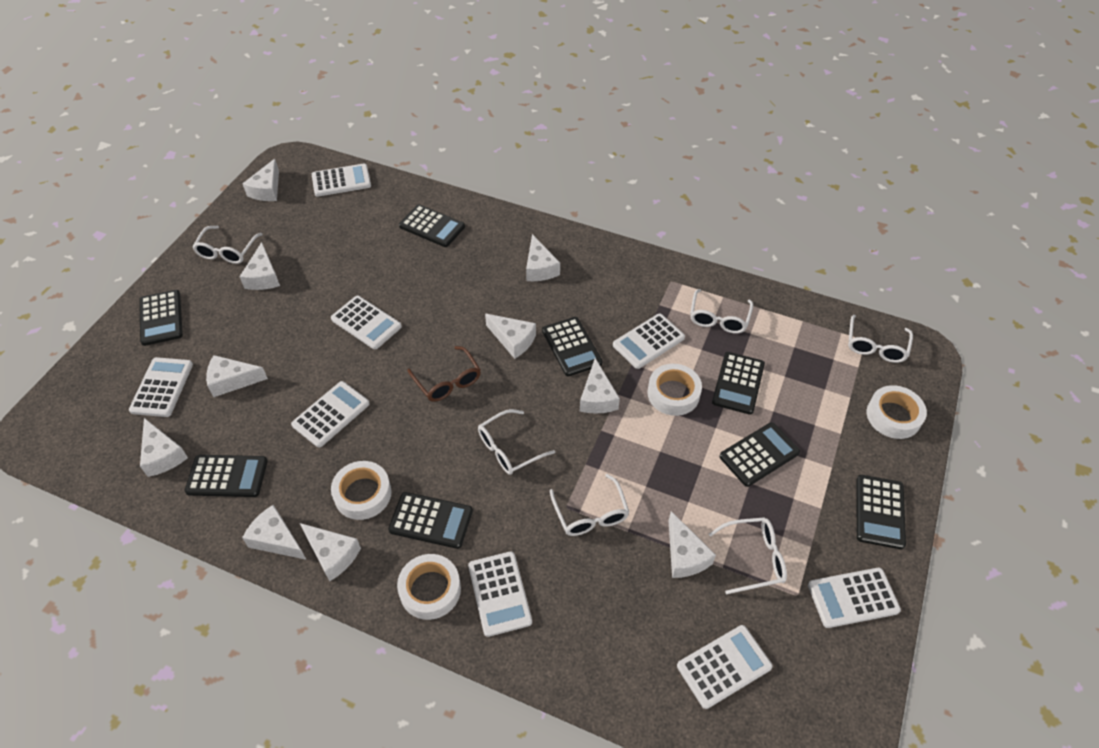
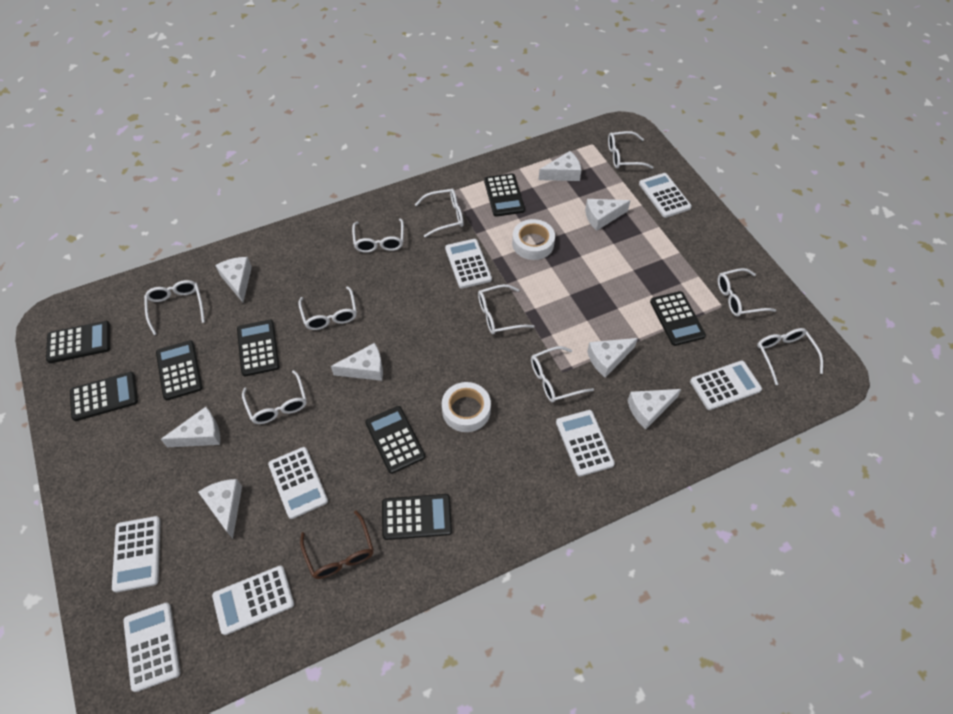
white cheese: [140,418,188,477] [206,355,268,397] [239,242,280,290] [242,159,279,201] [242,505,307,560] [300,523,361,581] [485,314,536,359] [526,234,560,281] [580,358,620,414] [669,511,716,578] = 10 -> [161,407,220,447] [198,479,242,539] [215,257,252,302] [331,343,383,381] [538,151,581,181] [585,199,631,231] [587,338,638,378] [627,389,681,429] = 8
white glasses: [192,226,263,264] [478,409,555,475] [550,474,629,536] [690,289,753,334] [709,517,787,594] [848,315,913,363] = 6 -> [144,280,205,335] [242,370,307,424] [298,286,357,330] [352,219,404,253] [415,189,464,237] [478,284,534,335] [531,346,594,402] [608,131,654,169] [718,268,776,317] [757,328,823,385] = 10
white tape: [331,461,392,520] [397,554,461,620] [647,364,702,416] [867,385,927,439] = 4 -> [442,382,491,432] [512,219,555,260] = 2

